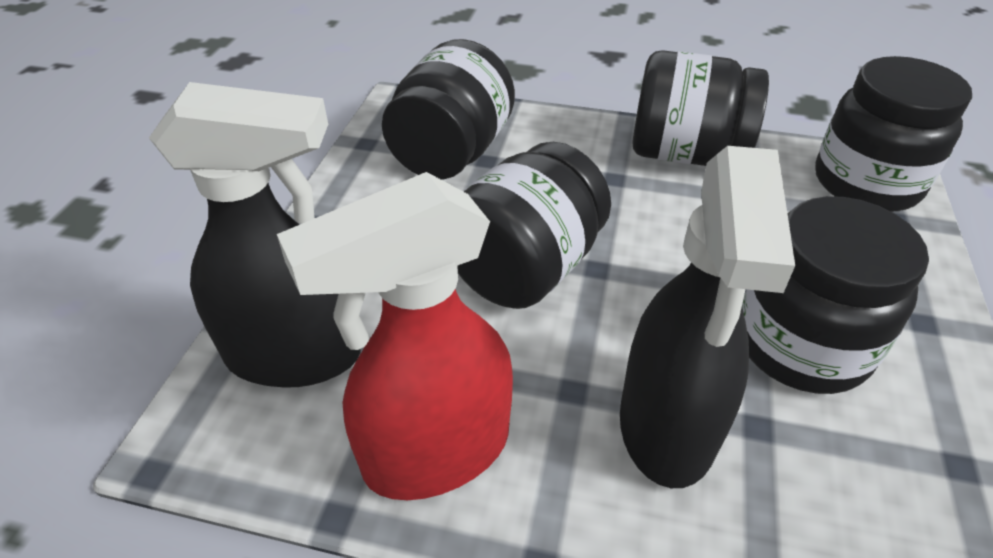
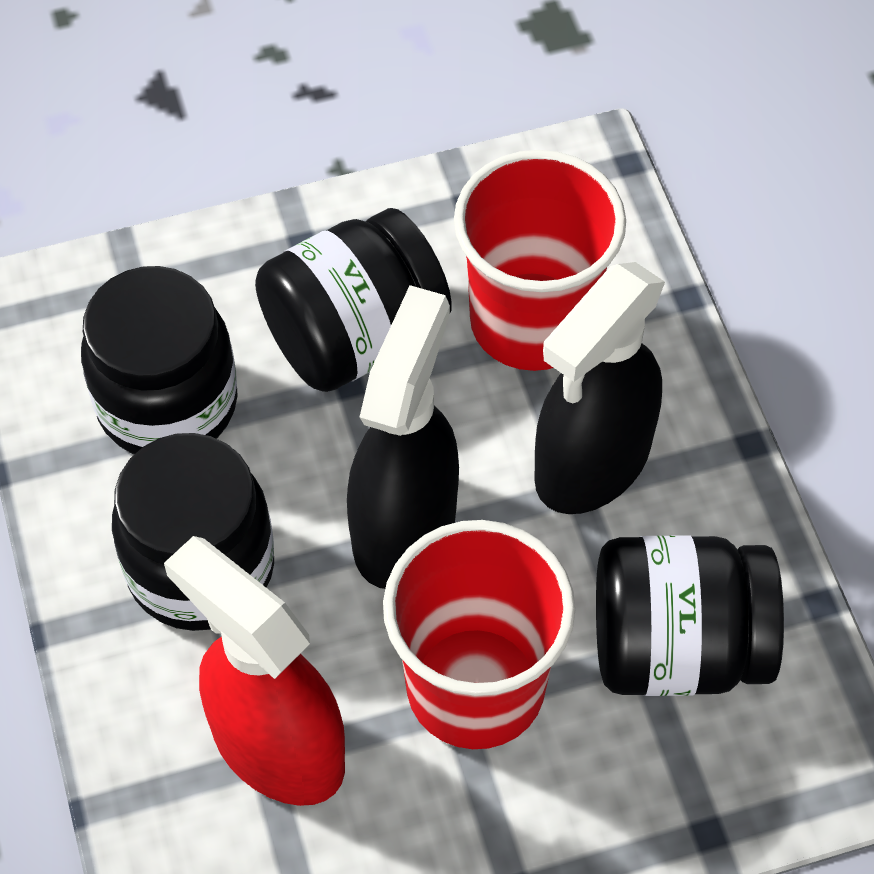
black jar: [382,39,515,180] [457,142,611,309] [632,50,769,166] [742,196,929,394] [815,56,972,212] = 5 -> [81,266,238,454] [112,433,274,631] [255,208,452,392] [596,535,784,696] = 4
red cup: none = 0 -> [383,520,575,749] [454,150,626,371] = 2

